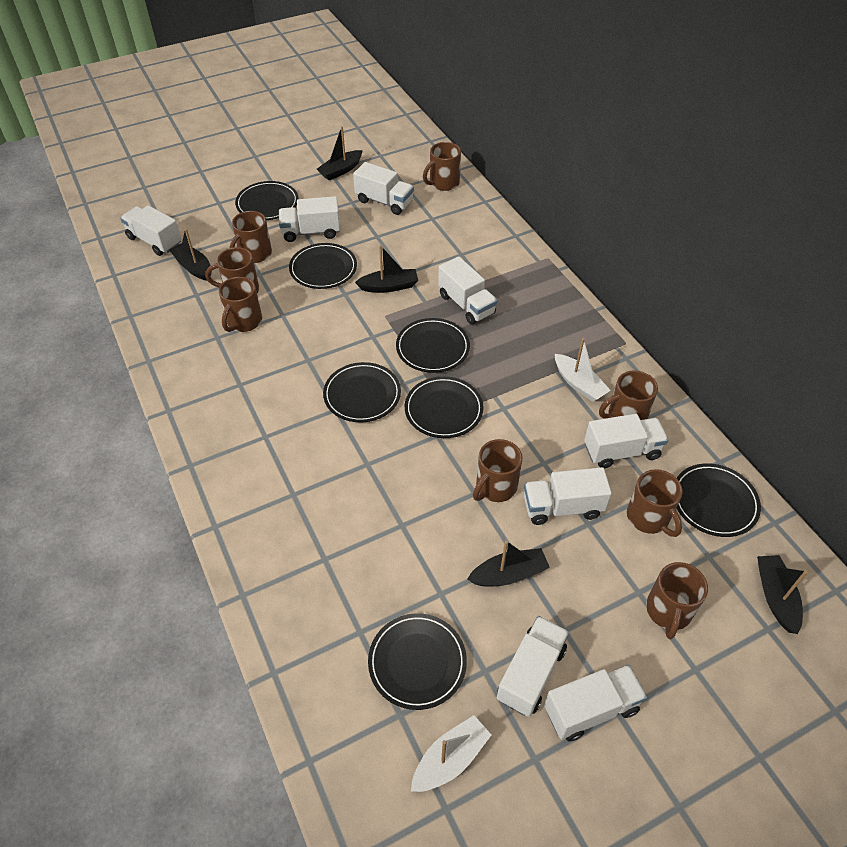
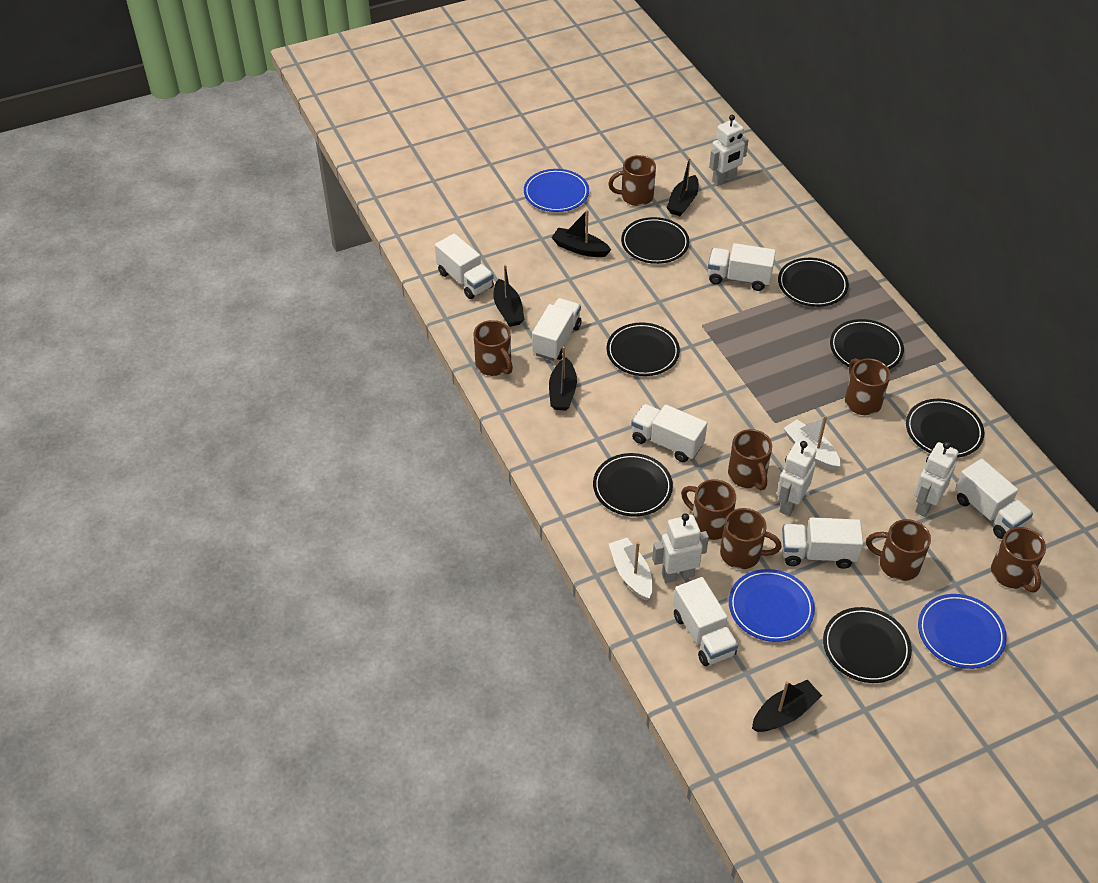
blue plate: none = 0 -> [524,169,589,212] [729,569,815,642] [918,594,1007,669] = 3
white robot: none = 0 -> [652,513,709,583] [709,115,748,186] [777,441,816,516] [914,442,958,517] = 4
white truck: [120,205,182,256] [279,196,340,242] [353,162,414,215] [438,256,497,325] [497,616,569,717] [524,467,612,525] [544,665,647,741] [584,414,668,468] = 8 -> [435,234,494,299] [532,298,581,361] [631,404,707,462] [673,577,738,666] [708,243,776,291] [781,517,863,569] [955,459,1033,539] = 7

